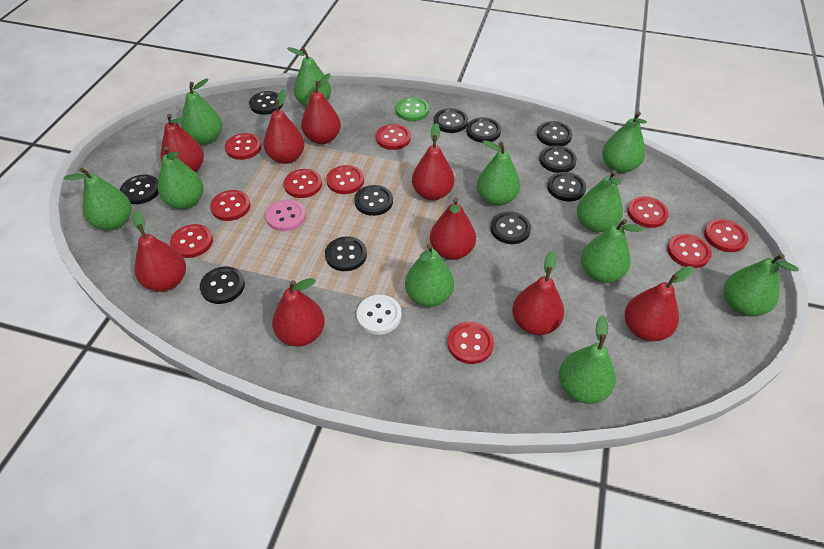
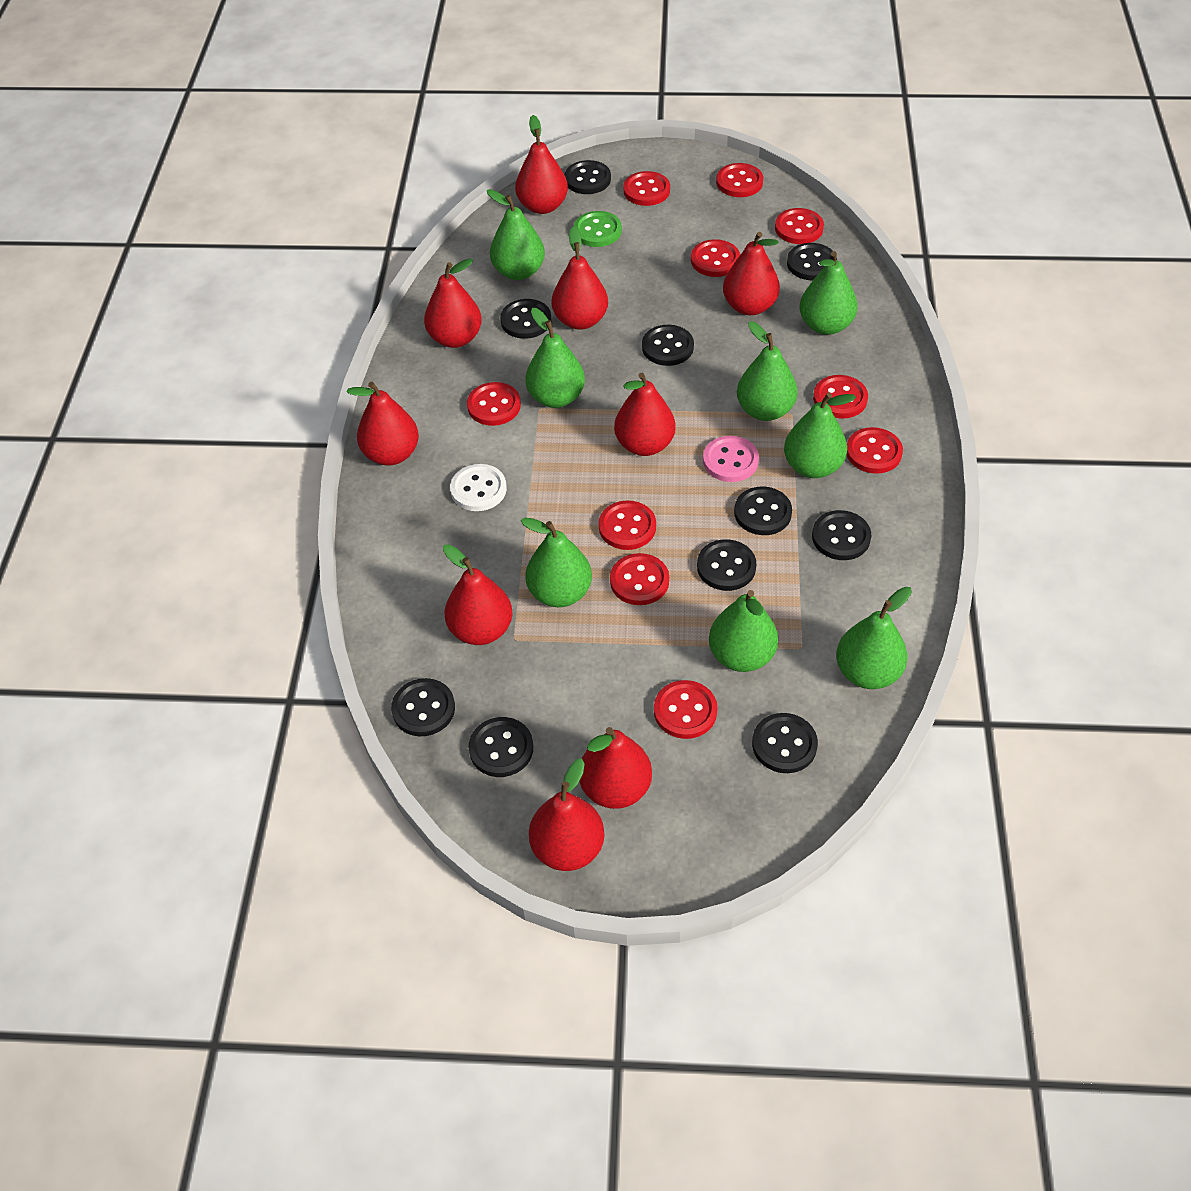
black button: [120,175,159,204] [200,267,245,304] [249,91,283,115] [325,237,367,271] [354,185,393,216] [434,108,468,133] [466,117,501,143] [490,211,531,244] [537,121,572,146] [539,145,577,173] [547,172,586,201] = 11 -> [391,678,455,736] [469,717,533,777] [500,299,551,339] [565,160,611,194] [642,325,694,366] [697,539,756,591] [734,487,792,535] [752,713,818,773] [787,243,833,281] [812,510,871,560] = 10
green pear: [64,168,131,230] [158,146,203,209] [181,78,222,145] [287,47,331,107] [405,244,454,307] [477,140,520,206] [559,315,616,404] [577,170,623,233] [581,219,645,283] [602,112,647,173] [724,254,799,316] = 11 -> [487,189,545,280] [521,518,592,607] [526,308,585,408] [709,590,778,672] [737,322,798,421] [784,392,856,478] [799,251,858,335] [836,587,912,689] = 8

